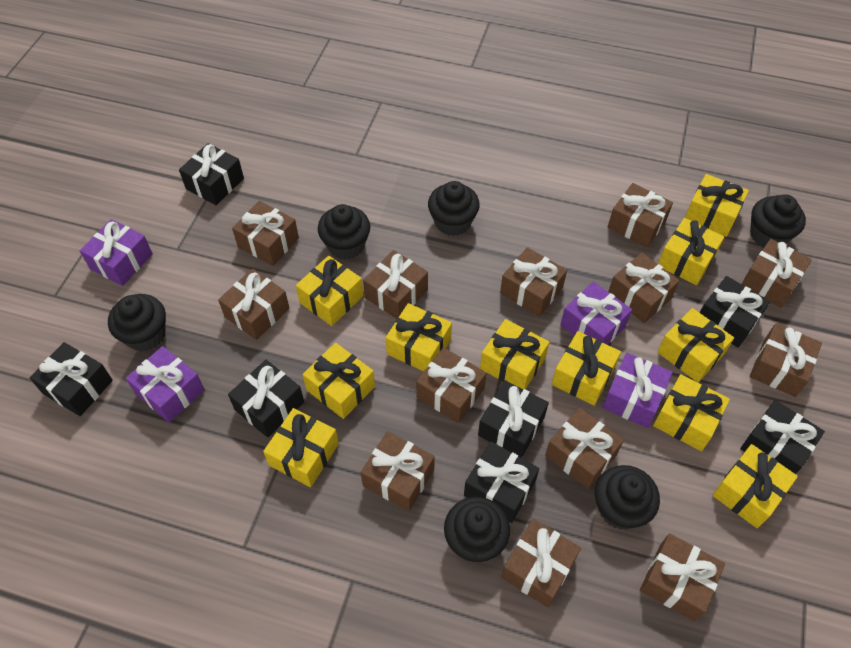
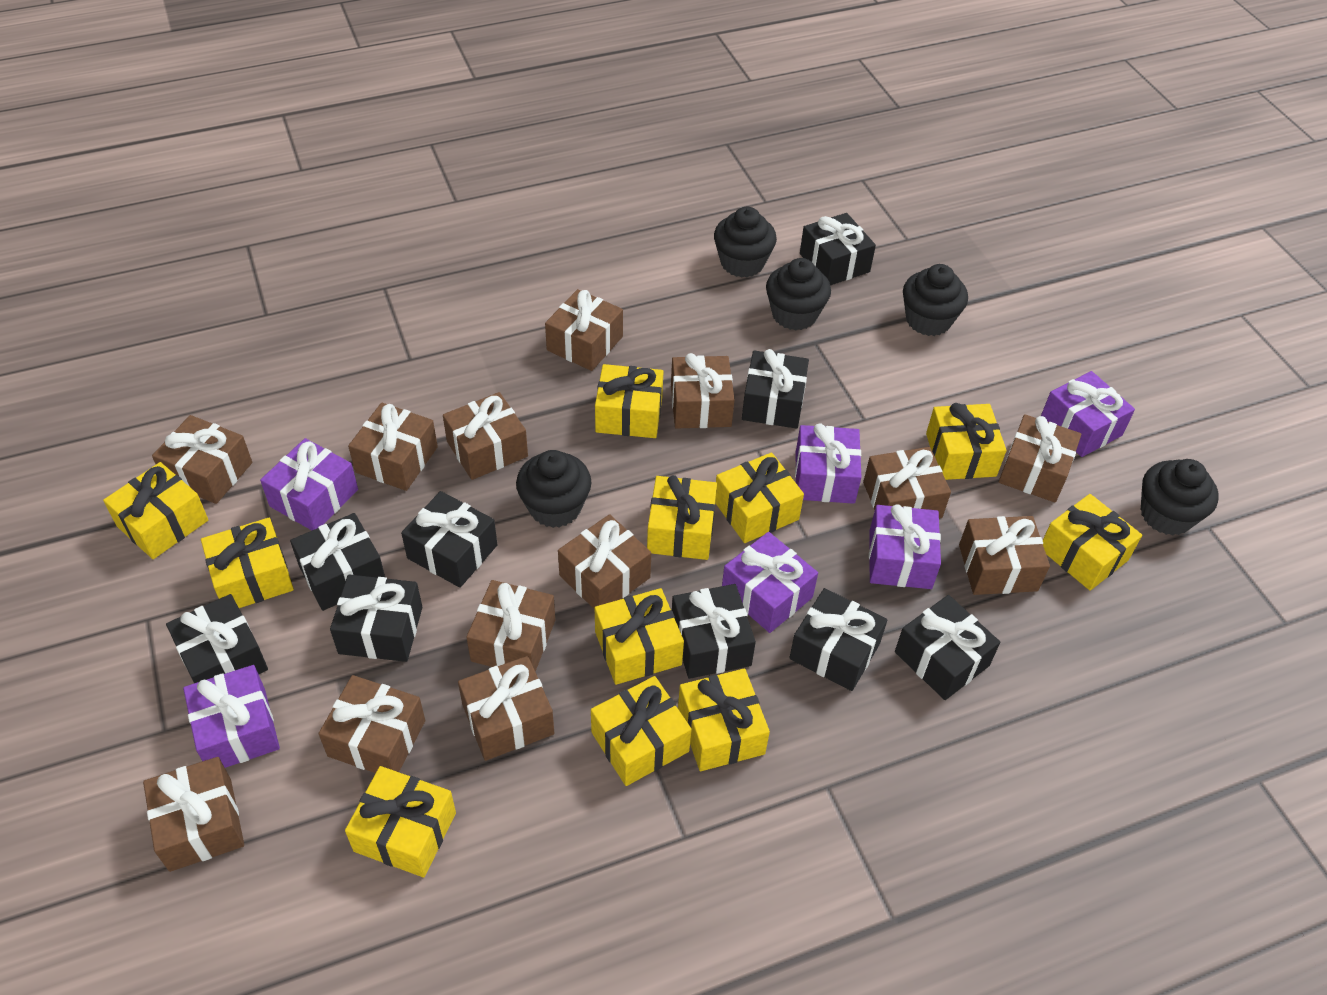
black cupcake: [108,294,166,351] [318,204,370,260] [428,181,480,236] [444,497,510,562] [595,465,660,530] [750,194,806,248] = 6 -> [516,450,591,528] [714,206,777,278] [766,258,831,330] [903,264,968,336] [1141,459,1219,536] = 5
black gift: [30,342,113,416] [179,143,244,205] [228,360,304,438] [464,442,539,523] [478,380,549,458] [700,276,770,347] [740,400,825,474] = 7 -> [166,594,268,683] [290,513,385,611] [330,574,422,662] [401,491,497,588] [672,584,756,679] [742,349,809,429] [789,588,887,691] [800,213,876,285] [895,595,1000,700] = 9
purple gift: [80,219,153,286] [126,346,205,422] [560,281,632,345] [602,353,673,428] = 4 -> [183,665,280,768] [260,438,358,530] [722,532,818,633] [795,423,862,504] [869,504,941,589] [1041,371,1135,457] = 6

